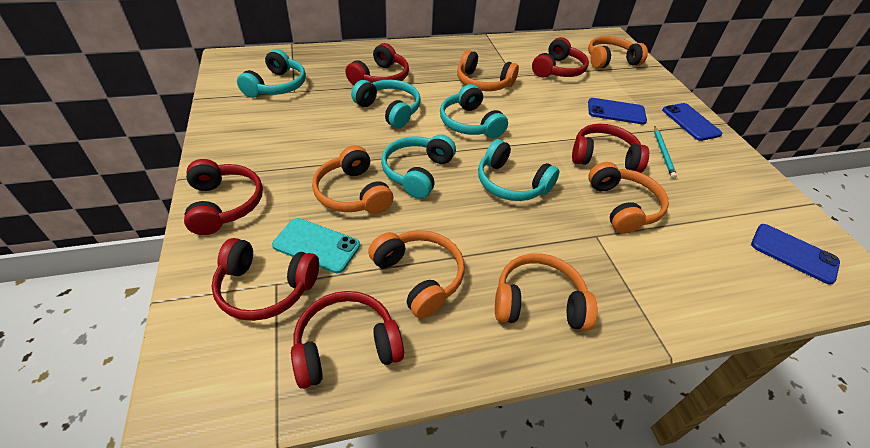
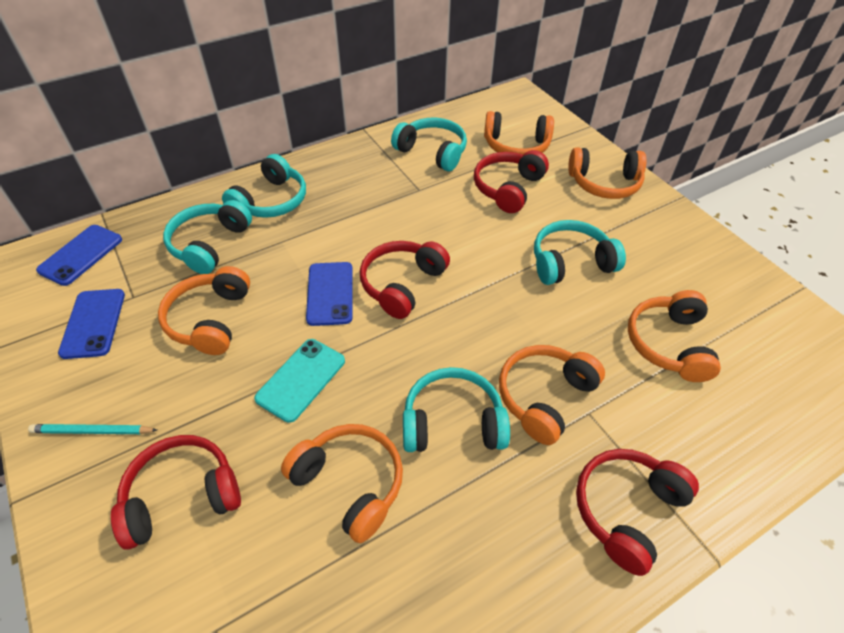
red headphones: [184,159,263,235] [211,238,319,321] [291,291,404,389] [345,43,409,85] [532,37,589,77] [572,124,649,173] = 6 -> [111,435,241,550] [360,241,450,319] [474,150,549,213] [576,449,699,576] = 4

